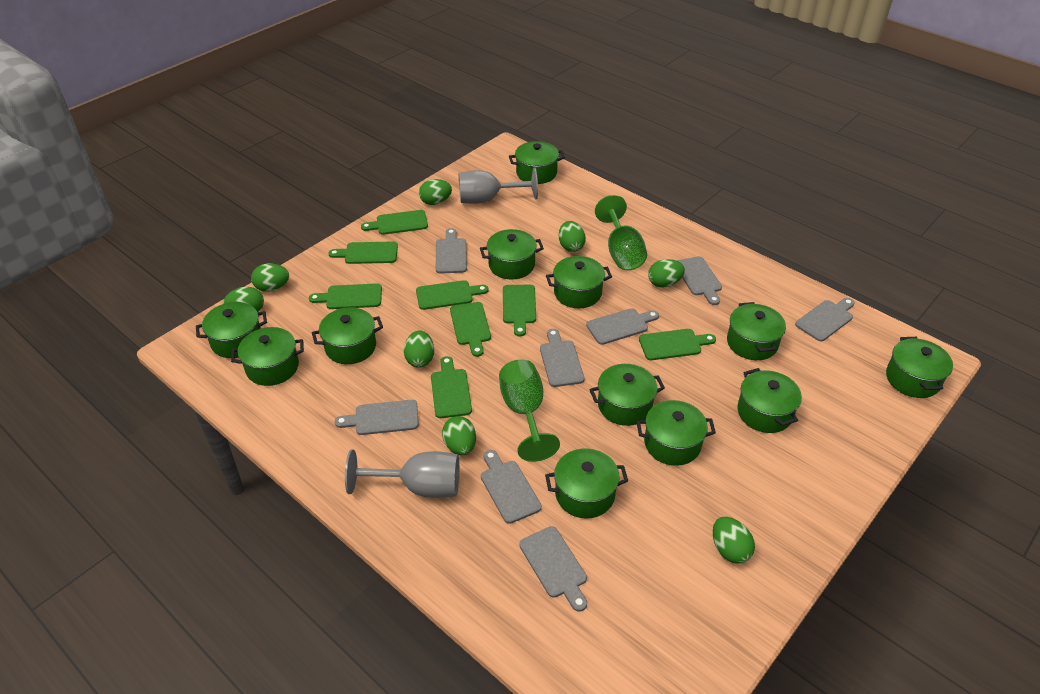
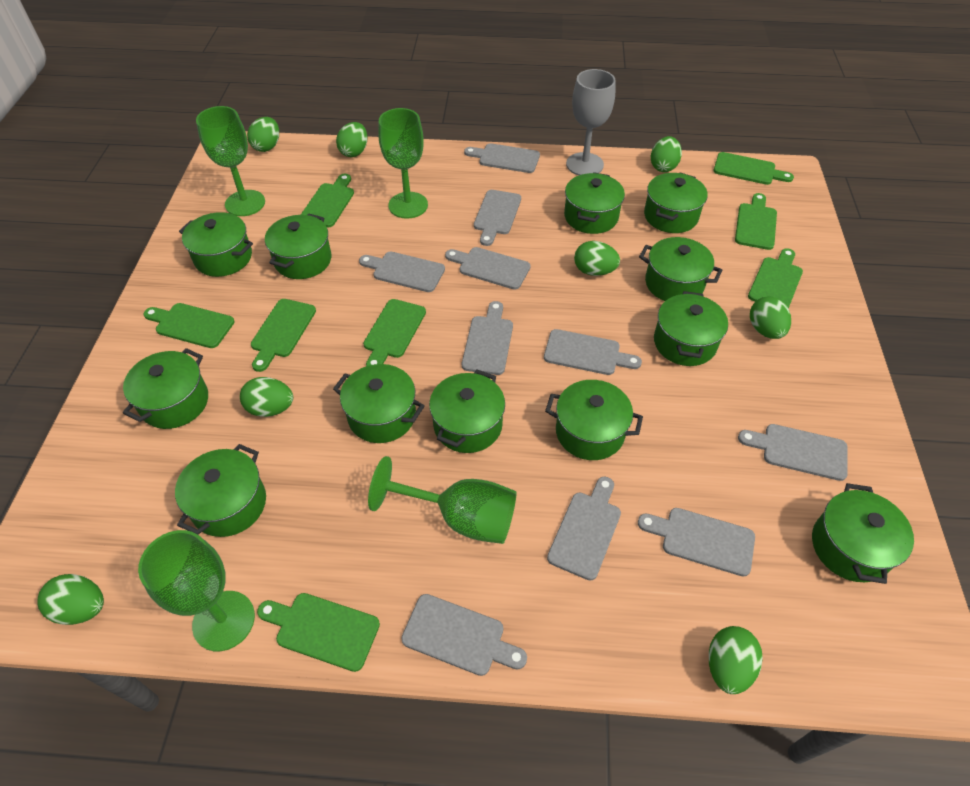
green goblet: [499,359,560,462] [595,195,647,270] = 2 -> [138,530,255,651] [196,106,265,216] [368,456,516,544] [378,108,428,219] = 4
grey cutting board: [335,400,419,435] [436,228,467,274] [481,450,542,524] [519,526,587,612] [540,329,584,387] [586,308,659,345] [677,256,722,305] [795,298,855,341] = 8 -> [359,251,445,292] [401,594,527,676] [445,247,531,290] [462,301,513,375] [464,143,540,173] [474,190,521,246] [544,329,642,375] [547,476,621,580] [638,508,755,577] [738,424,848,481] = 10
grey goblet: [345,450,459,498] [459,167,538,204] = 2 -> [566,69,616,175] = 1

